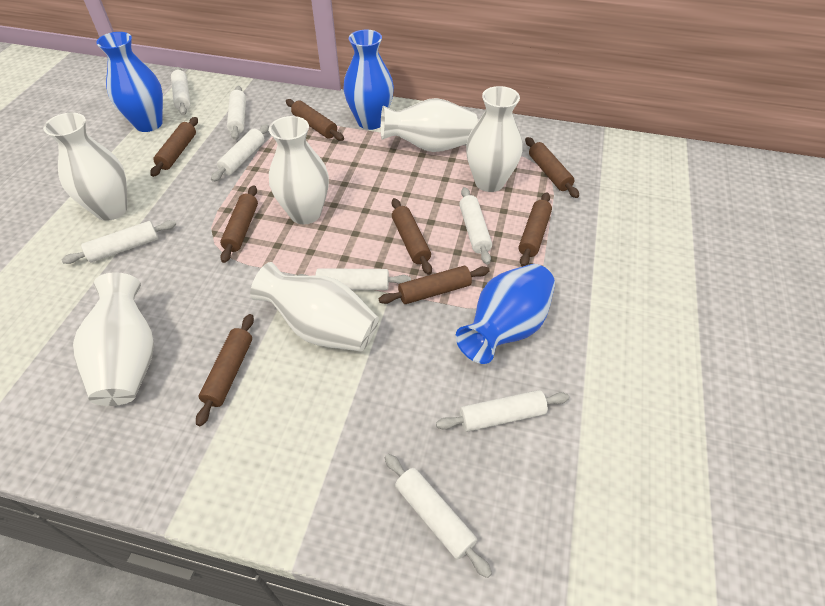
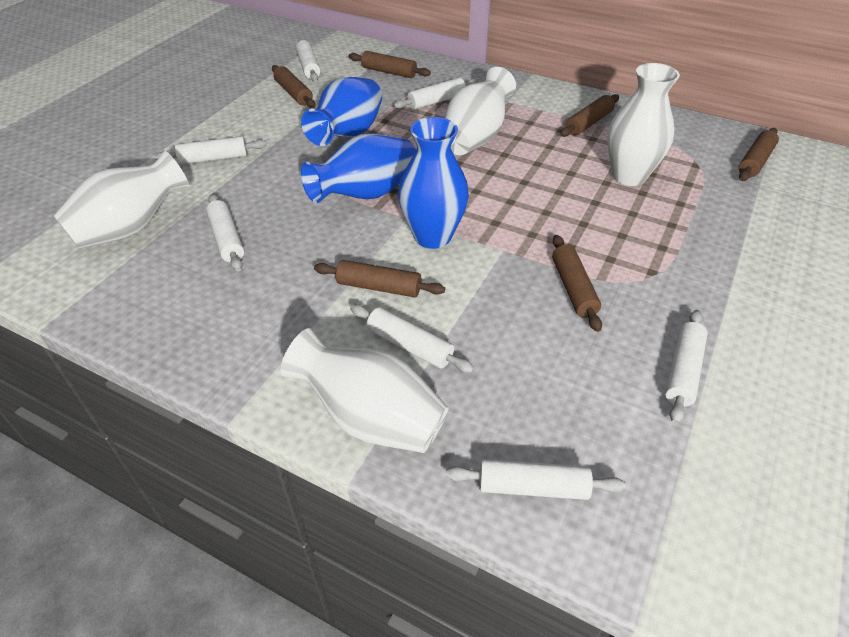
brown rolling pin: [150,117,198,177] [196,314,254,426] [220,185,258,263] [286,99,344,141] [379,266,490,304] [392,198,432,275] [518,192,552,267] [525,137,579,198] = 8 -> [272,65,315,108] [314,260,445,298] [349,51,431,78] [552,235,602,332] [560,94,619,137] [739,128,779,181] = 6
white rolling pin: [61,220,176,264] [171,67,191,115] [211,124,269,182] [227,86,246,140] [297,268,411,290] [385,454,492,578] [436,390,569,432] [459,187,492,265] = 8 -> [154,136,267,165] [206,194,244,272] [296,39,320,82] [350,305,474,373] [394,78,478,110] [446,459,626,500] [665,310,708,424] = 7
white vase: [43,113,127,221] [73,272,154,406] [250,262,379,352] [269,116,329,224] [381,98,478,152] [466,86,522,192] = 6 -> [54,151,189,249] [281,328,448,453] [445,67,516,155] [607,63,680,186] = 4

